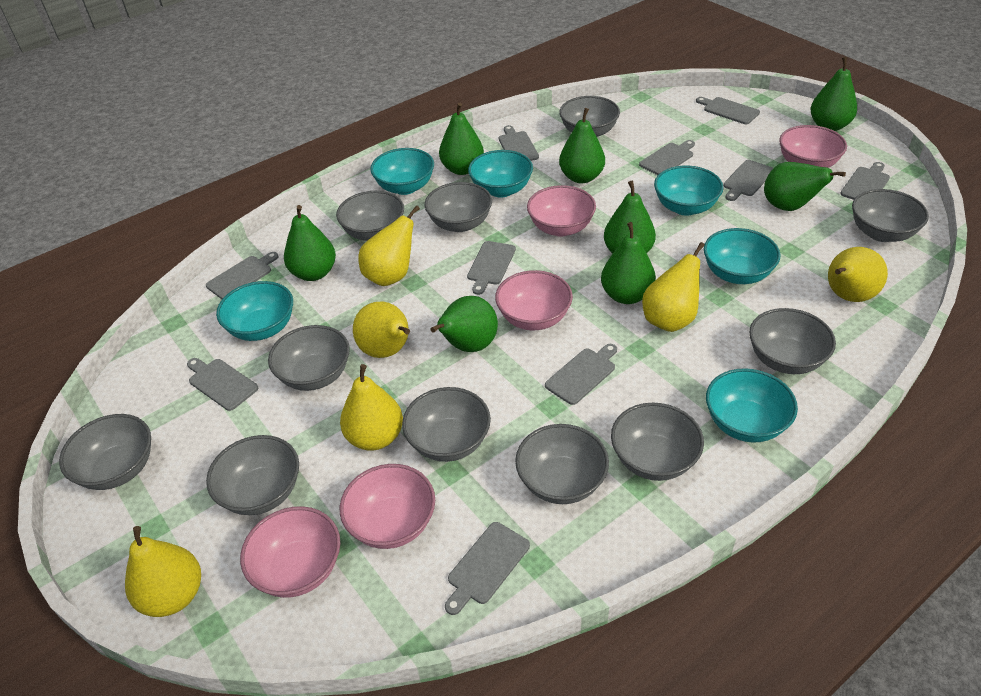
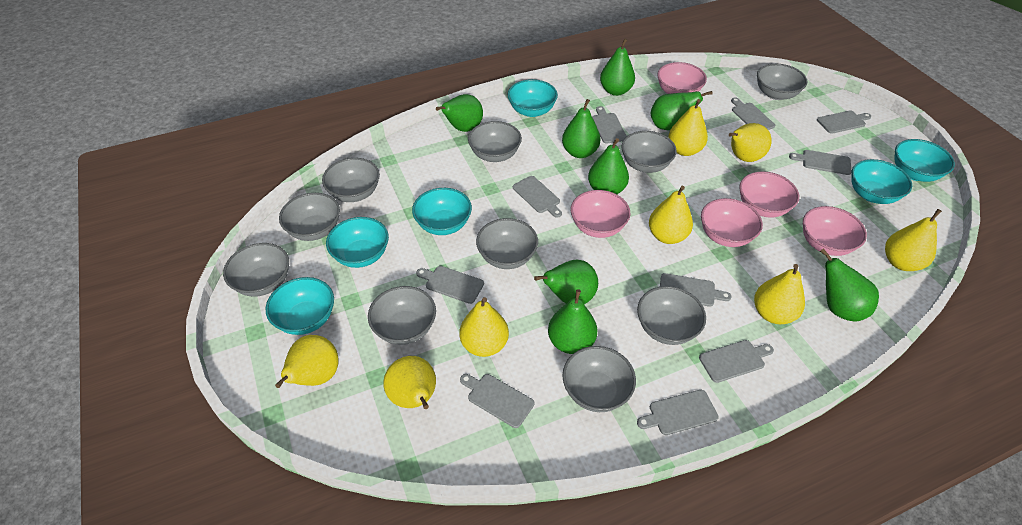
grey bowl: [59,414,151,490] [206,435,299,515] [268,325,350,391] [336,191,404,241] [402,387,491,462] [424,182,492,232] [515,424,609,504] [559,96,620,137] [611,403,704,481] [749,308,836,374] [852,189,929,242] = 11 -> [223,243,289,297] [279,193,340,241] [322,158,380,202] [368,286,436,345] [468,121,522,162] [476,218,538,269] [562,346,636,412] [621,131,677,173] [637,286,706,345] [757,64,807,100] = 10
yellow pear: [125,526,201,617] [340,364,403,451] [353,302,410,358] [358,205,420,286] [642,242,705,332] [828,247,888,302] = 6 -> [275,335,339,388] [383,356,436,409] [459,297,509,357] [649,186,693,244] [668,99,708,156] [729,123,771,162] [754,264,805,324] [885,209,942,271] = 8

